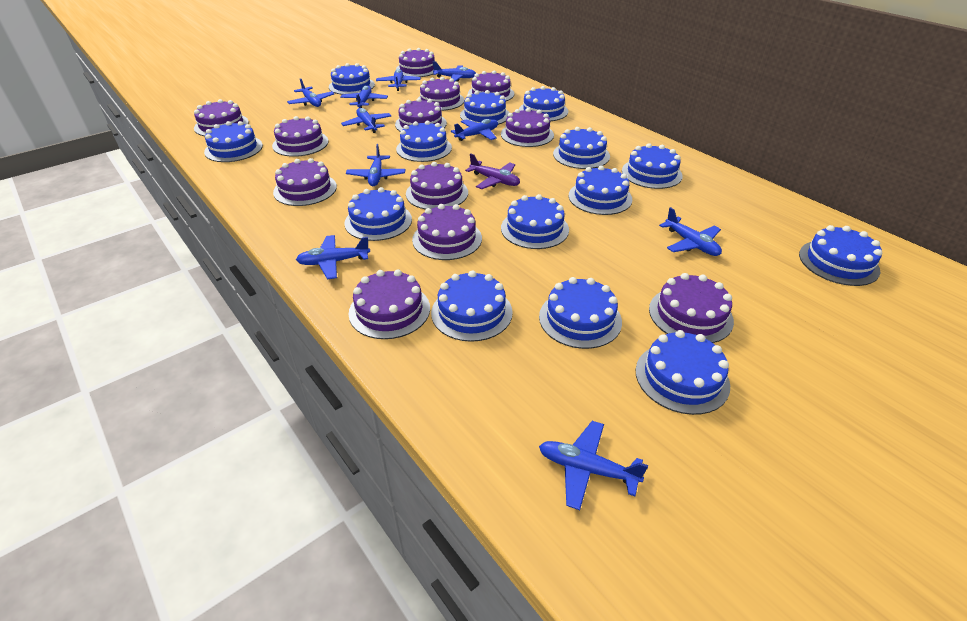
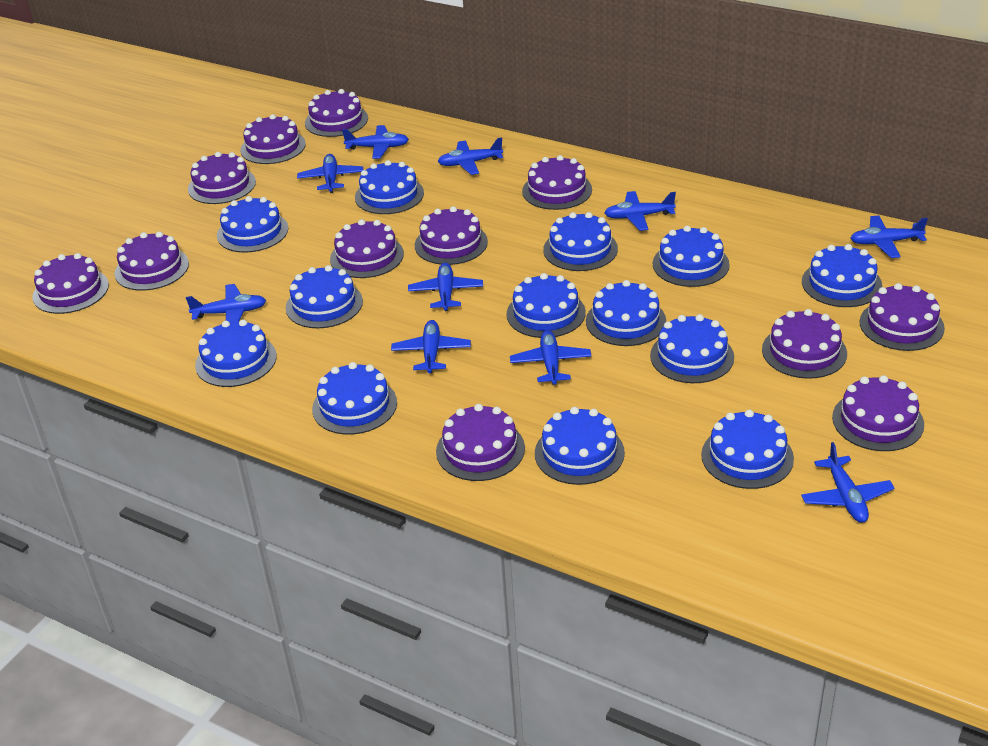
blue cake: [204,121,263,162] [329,63,375,95] [344,187,412,241] [396,121,452,162] [431,271,513,342] [460,90,509,125] [501,194,569,249] [519,86,568,121] [539,277,622,349] [553,127,610,169] [569,165,632,215] [622,143,683,189] [636,330,730,415] [799,225,882,286] = 14 -> [195,319,277,387] [217,196,288,253] [286,265,363,328] [312,362,397,435] [355,160,424,214] [506,273,586,338] [535,407,625,485] [543,212,618,271] [586,280,666,346] [650,314,734,383] [653,226,730,287] [701,409,794,489] [802,244,882,307] = 13
purple plane: [465,153,520,189] = 1 -> none = 0

